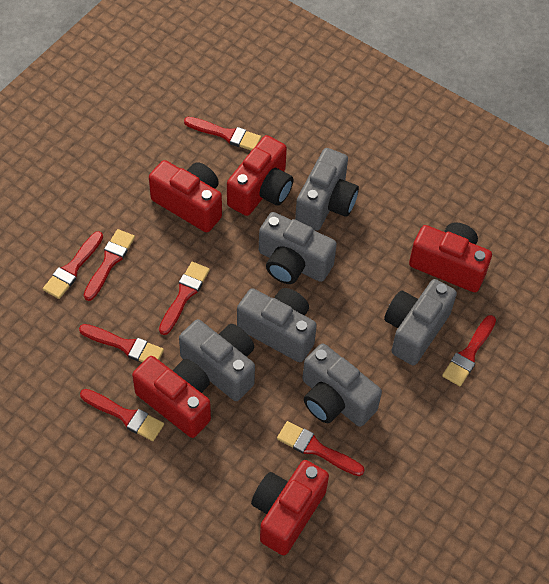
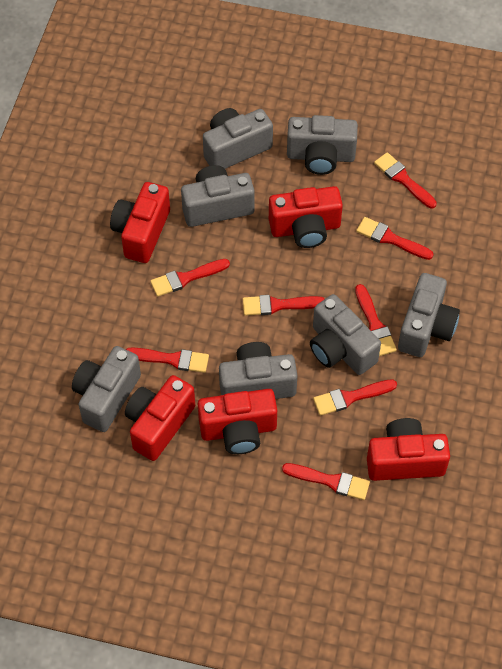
grey camera: [179,319,255,401] [237,288,317,362] [259,212,337,284] [295,148,359,231] [302,343,382,427] [384,279,457,365] = 6 -> [72,346,141,432] [181,165,255,227] [203,108,273,169] [219,342,298,399] [287,115,358,175] [310,294,381,375] [398,273,460,357] = 7

